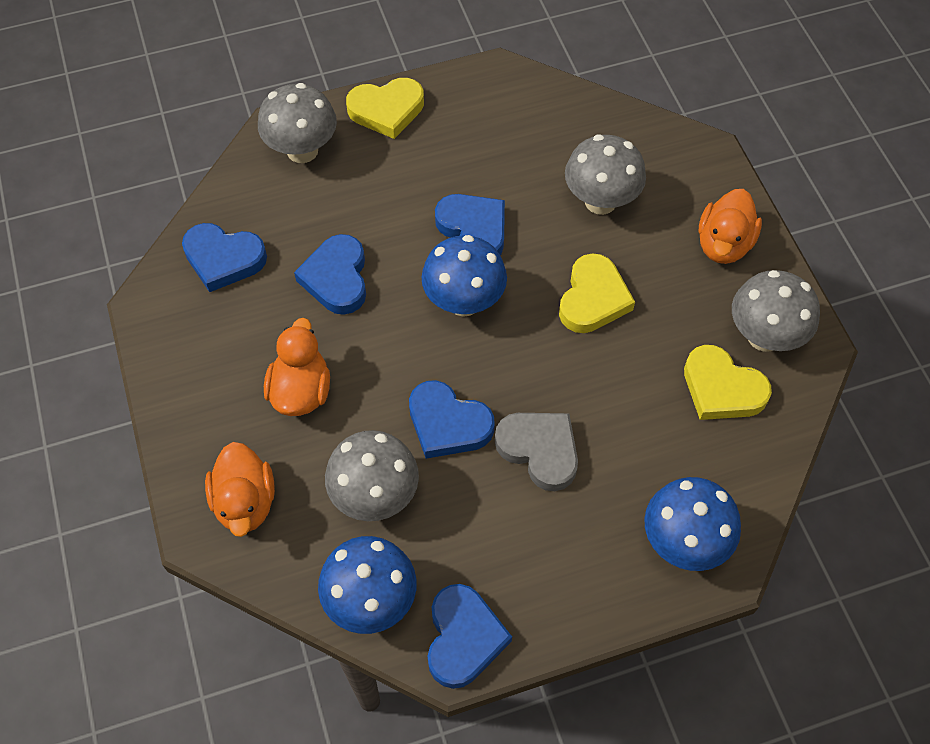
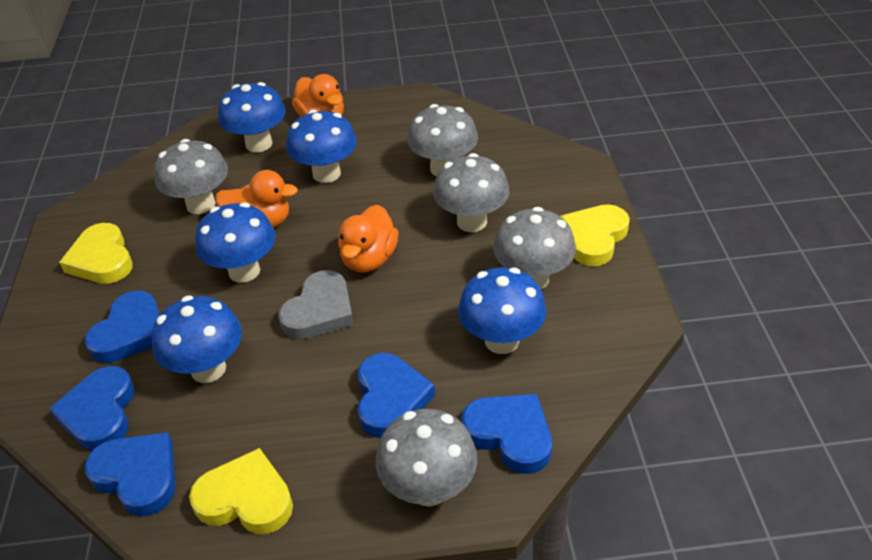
blue mushroom: [318,536,417,634] [421,235,507,317] [644,477,741,571] = 3 -> [152,296,242,383] [195,202,275,283] [218,82,286,152] [286,110,357,183] [458,267,546,354] = 5
grey mushroom: [258,83,337,163] [325,430,419,521] [565,135,646,215] [732,270,820,352] = 4 -> [154,139,228,214] [376,409,478,507] [407,104,478,176] [433,153,509,232] [493,207,576,289] = 5

